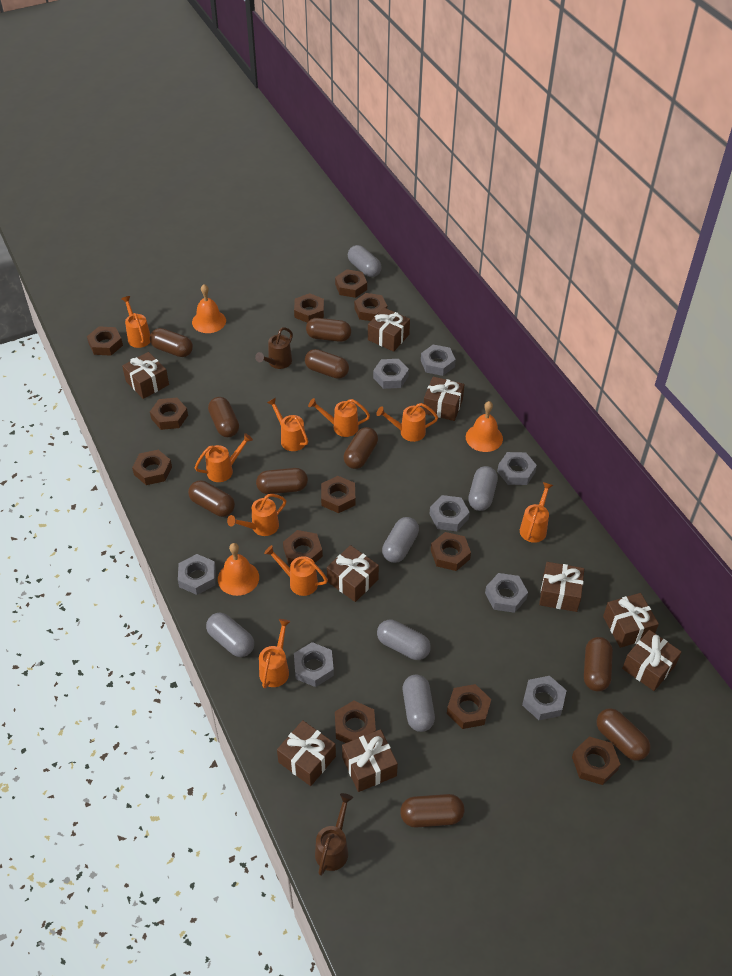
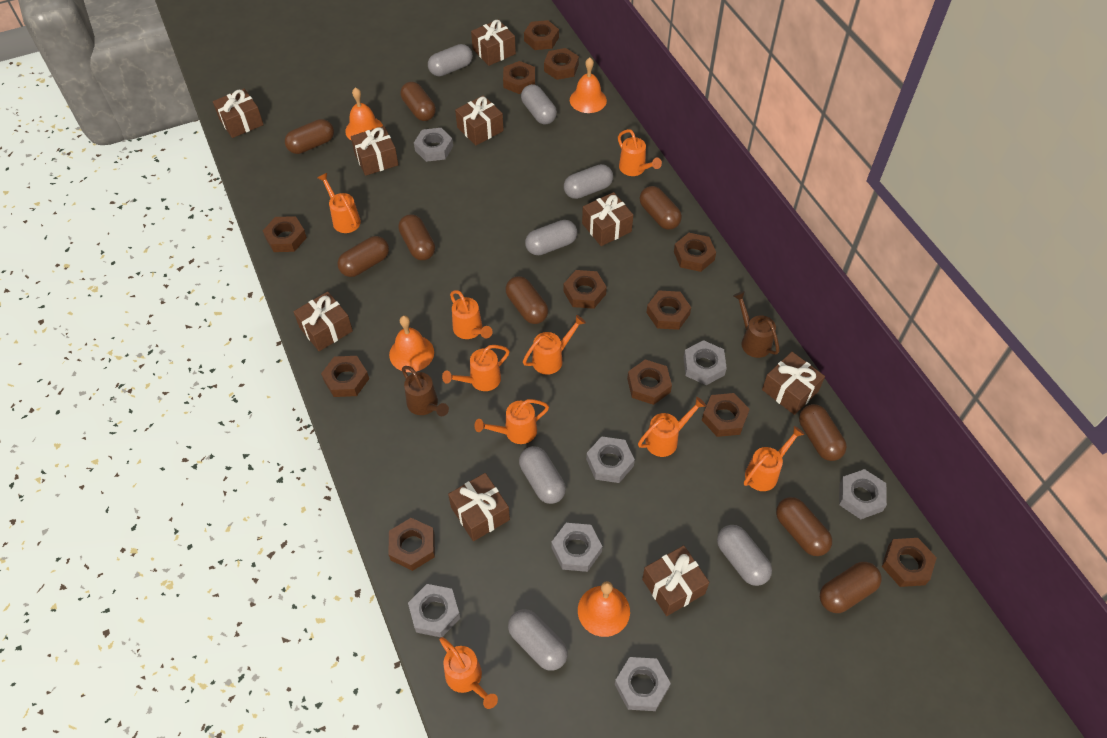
brown capsule: [150,328,193,357] [188,481,235,517] [208,397,239,437] [256,468,308,494] [305,349,349,379] [306,318,351,342] [344,427,378,469] [400,794,464,828] [584,637,613,692] [597,708,651,761] = 10 -> [285,119,334,154] [337,236,389,277] [398,214,435,260] [401,82,436,121] [506,276,548,324] [640,186,682,230] [776,497,832,556] [799,404,847,461] [820,562,882,613] = 9
grey capsule: [206,613,254,657] [348,245,382,277] [377,620,431,660] [382,517,419,563] [403,675,435,732] [468,466,498,511] = 6 -> [428,44,473,76] [508,609,568,671] [519,446,566,504] [521,84,557,124] [525,220,577,255] [564,164,613,199] [717,525,772,586] = 7
grey nut: [178,554,216,595] [294,642,334,687] [373,359,409,389] [421,345,456,376] [429,495,470,531] [485,573,528,613] [497,452,537,485] [522,676,567,720] = 8 -> [408,584,460,637] [414,128,453,162] [551,523,602,572] [586,436,635,483] [615,657,671,711] [684,340,727,385] [839,469,887,519] = 7
orange bell: [192,284,226,333] [218,543,259,596] [466,401,503,452] = 3 -> [345,87,383,141] [389,316,434,372] [570,58,607,113] [578,581,630,637] = 4

